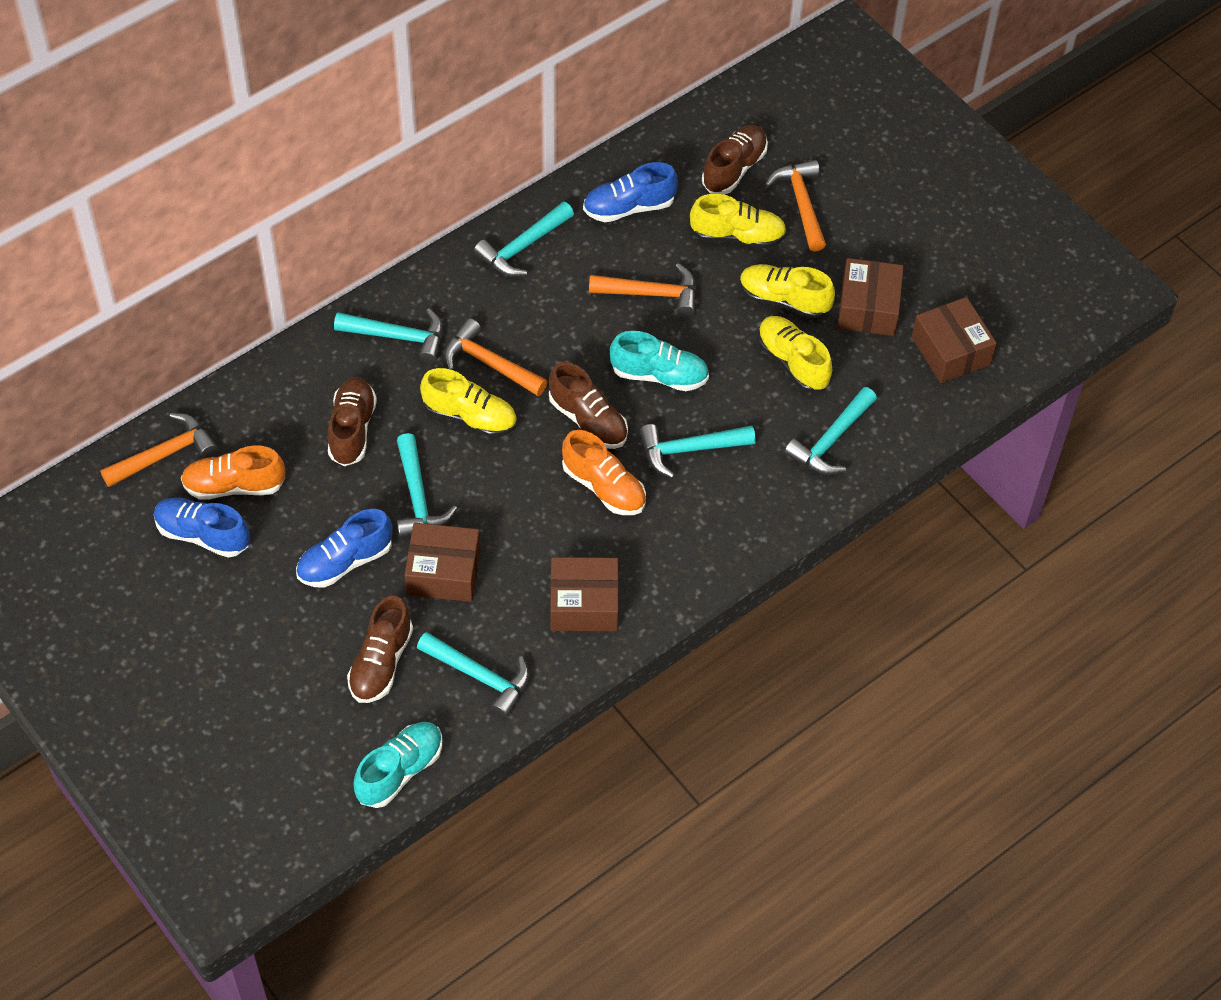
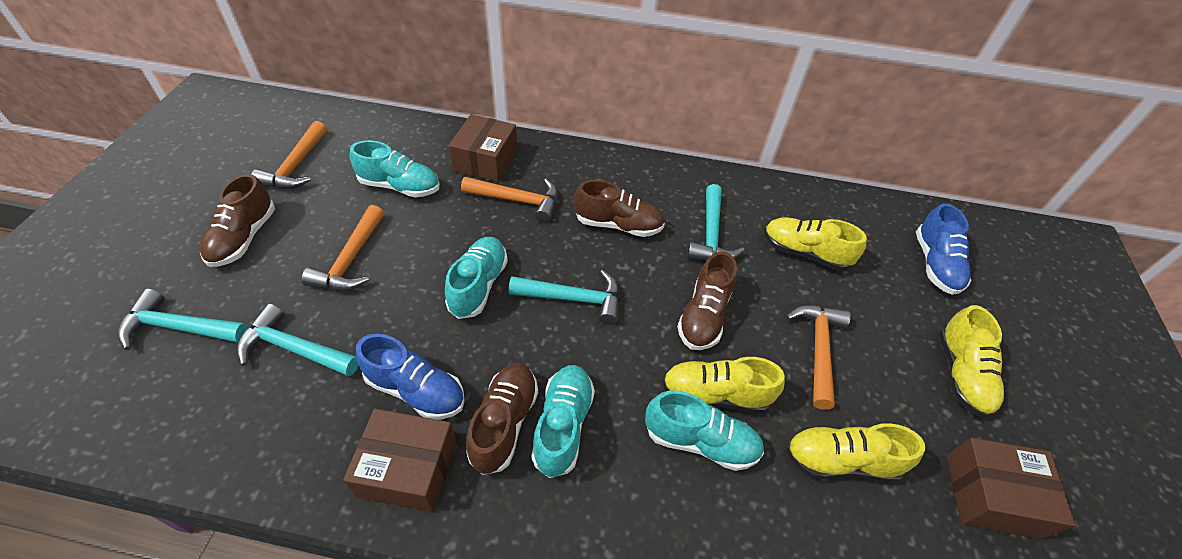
blue shoe: [154,498,250,558] [296,509,393,588] [583,162,678,222] = 3 -> [356,334,465,420] [916,203,971,295] = 2
brown box: [404,523,480,602] [550,557,619,631] [838,258,904,336] [912,297,997,383] = 4 -> [343,409,457,512] [449,114,517,182] [946,437,1075,539] = 3
orange shoe: [181,445,285,500] [562,430,646,515] = 2 -> none = 0
turquoise hammer: [334,308,443,363] [396,433,457,538] [417,632,530,718] [474,202,574,277] [639,424,756,478] [784,387,877,475] = 6 -> [118,289,248,350] [237,304,358,376] [509,270,620,325] [687,184,745,260] = 4
turquoise shoe: [353,722,442,808] [610,331,709,391] = 2 -> [350,140,440,197] [445,237,508,319] [531,365,595,478] [645,390,764,471] = 4

